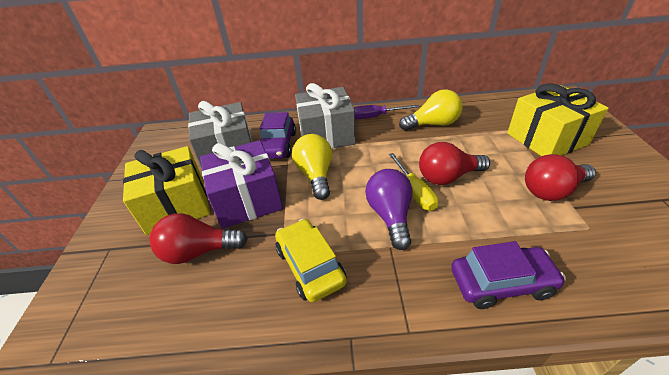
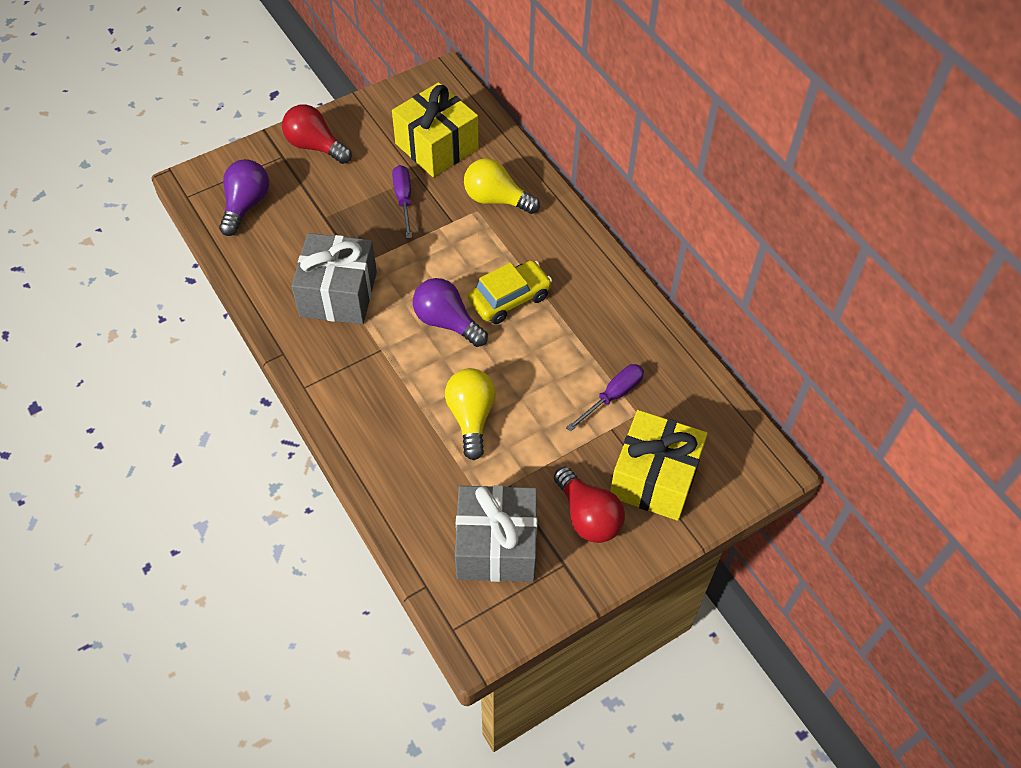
purple car: [260,112,296,159] [451,241,566,309] = 2 -> none = 0
purple gift: [200,140,283,229] = 1 -> none = 0
purple light bulb: [365,169,412,250] = 1 -> [219,159,269,236] [413,278,488,347] = 2
purple screwdriver: [354,105,419,119] = 1 -> [392,165,412,239] [566,364,644,432] = 2
red light bulb: [149,213,248,264] [419,142,490,185] [525,154,596,201] = 3 -> [282,105,352,164] [554,467,625,543] = 2
yellow screwdriver: [389,153,438,211] = 1 -> none = 0

